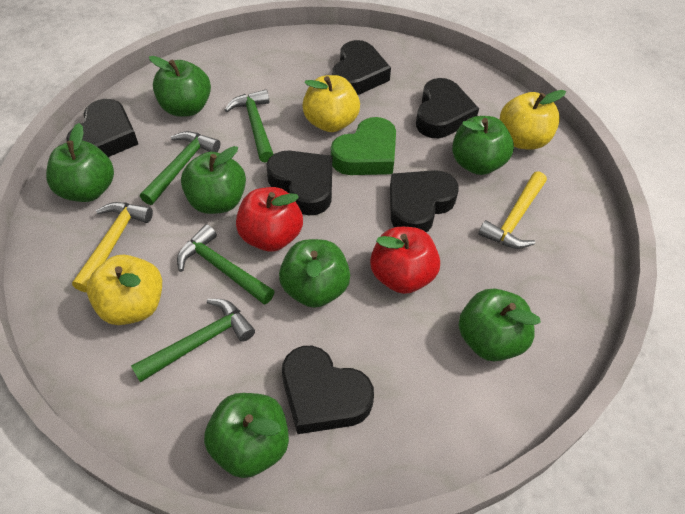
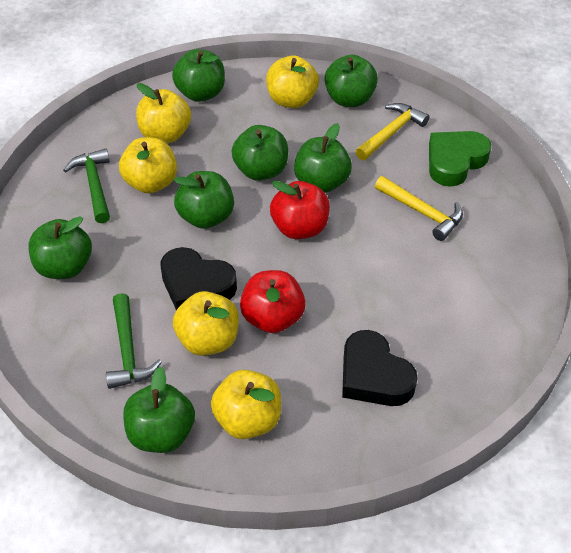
black heart: [66,99,138,157] [267,151,332,215] [282,346,374,434] [332,40,391,95] [390,170,459,232] [416,78,479,138] = 6 -> [160,247,237,310] [342,330,418,406] = 2
green hammer: [131,299,255,382] [140,131,220,205] [177,224,275,305] [225,89,274,163] = 4 -> [63,149,110,223] [106,293,162,389] = 2
yellow apple: [86,255,162,325] [302,75,360,132] [500,90,566,150] = 3 -> [119,137,177,194] [136,83,191,143] [173,291,239,356] [211,370,281,439] [266,55,319,108] = 5

